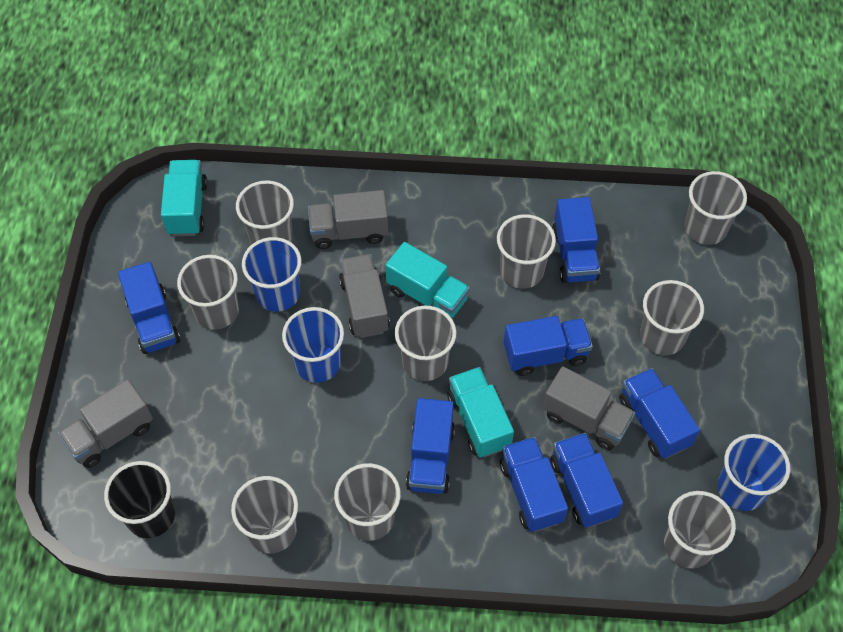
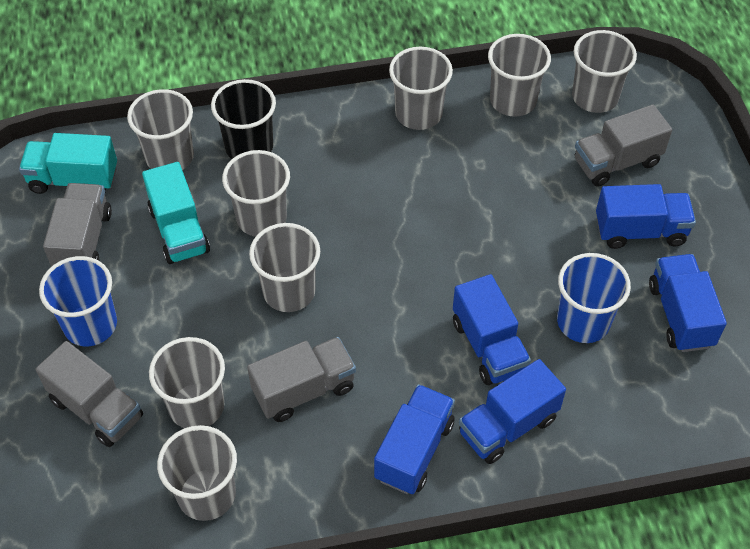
blue cup: [242,237,302,312] [282,307,344,383] [718,434,790,511] = 3 -> [39,256,117,346] [557,253,631,343] = 2
blue truck: [118,262,180,354] [406,398,455,494] [500,437,568,532] [504,316,593,376] [550,433,623,528] [552,197,600,283] [619,368,700,459] = 7 -> [374,384,455,494] [453,274,531,385] [459,359,566,464] [596,184,696,249] [649,254,727,352] = 5
grey cup: [177,255,239,330] [231,476,298,553] [236,180,294,245] [334,463,401,541] [395,306,457,381] [497,214,556,289] [640,280,704,355] [664,491,736,568] [684,171,747,245] = 9 -> [127,89,194,170] [149,337,225,428] [157,425,237,521] [222,150,290,237] [249,223,320,312] [389,47,453,130] [488,34,551,117] [572,30,637,113] = 8
turquoise truck: [161,160,208,236] [385,242,470,318] [447,367,514,458] = 3 -> [19,133,117,194] [142,162,210,264] = 2

